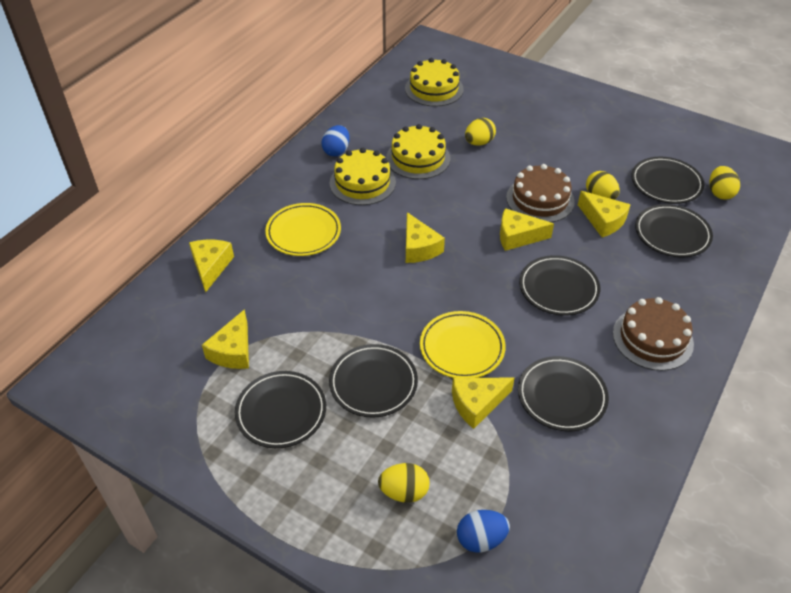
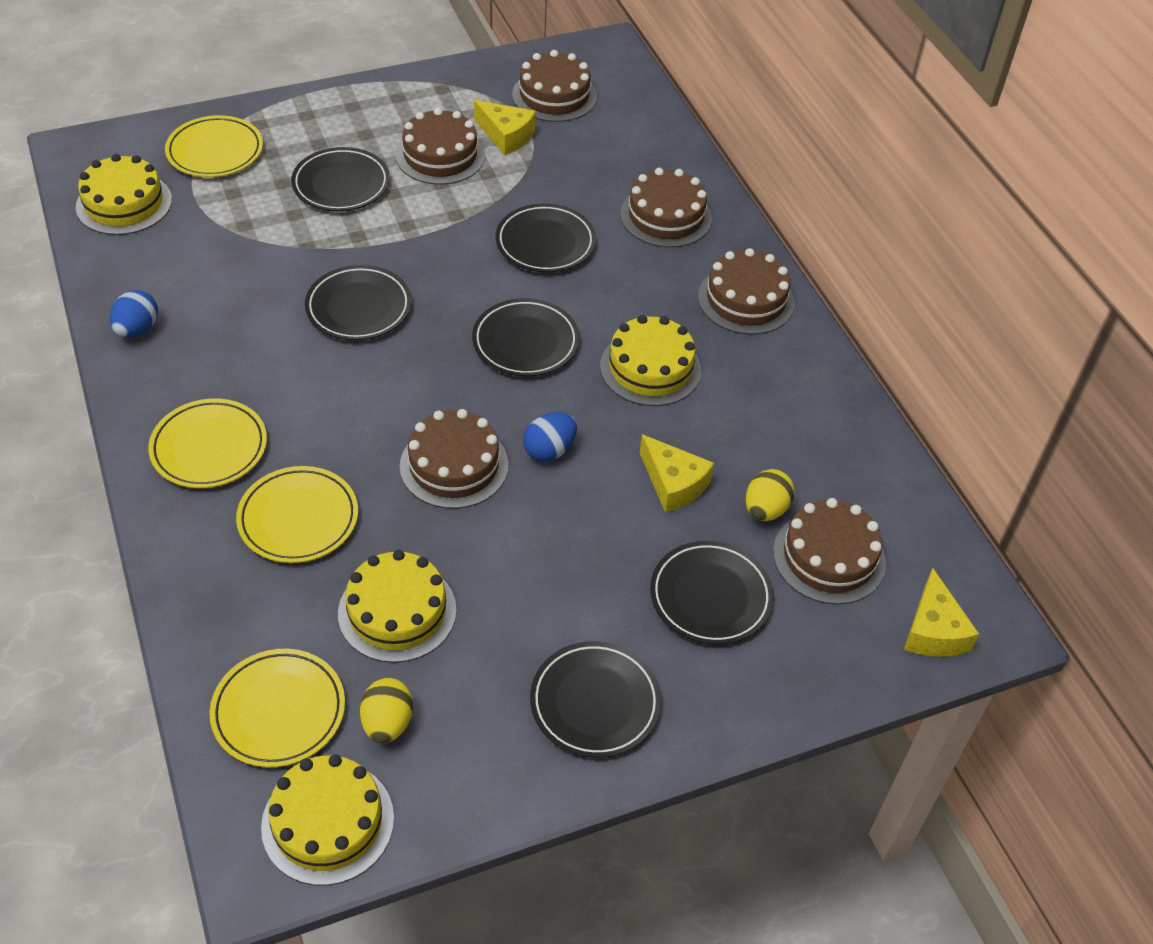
brown cake: [506,164,575,222] [613,297,694,371] = 2 -> [396,108,485,185] [400,409,508,509] [512,50,597,122] [620,168,712,248] [698,248,795,335] [773,498,886,605] = 6
yellow cake: [330,148,396,205] [386,124,450,179] [405,58,464,107] = 3 -> [76,154,172,235] [261,754,394,886] [338,550,456,663] [600,315,701,406] = 4
yellow cheese: [189,240,234,293] [202,309,249,369] [406,212,445,263] [452,377,514,429] [500,208,554,251] [578,191,631,237] = 6 -> [474,100,536,155] [640,434,714,513] [904,568,979,657] = 3
yellow egg: [378,463,430,503] [465,118,496,146] [586,171,620,200] [710,166,740,200] = 4 -> [360,678,413,744] [746,469,795,521] = 2
yellow plate: [265,203,341,256] [420,311,506,378] = 2 -> [148,398,267,488] [165,115,263,177] [209,649,345,767] [236,466,358,563] = 4

